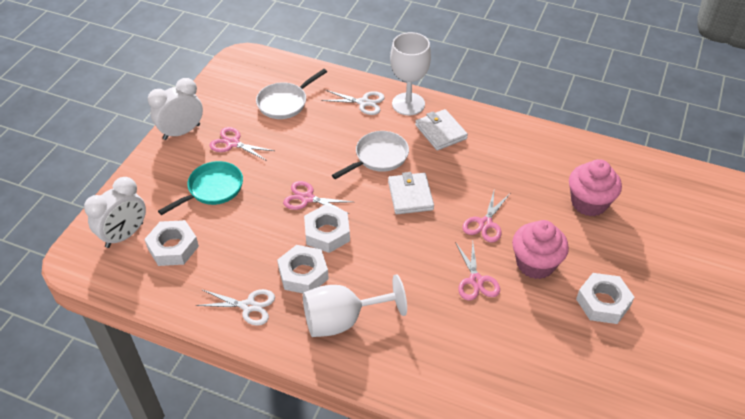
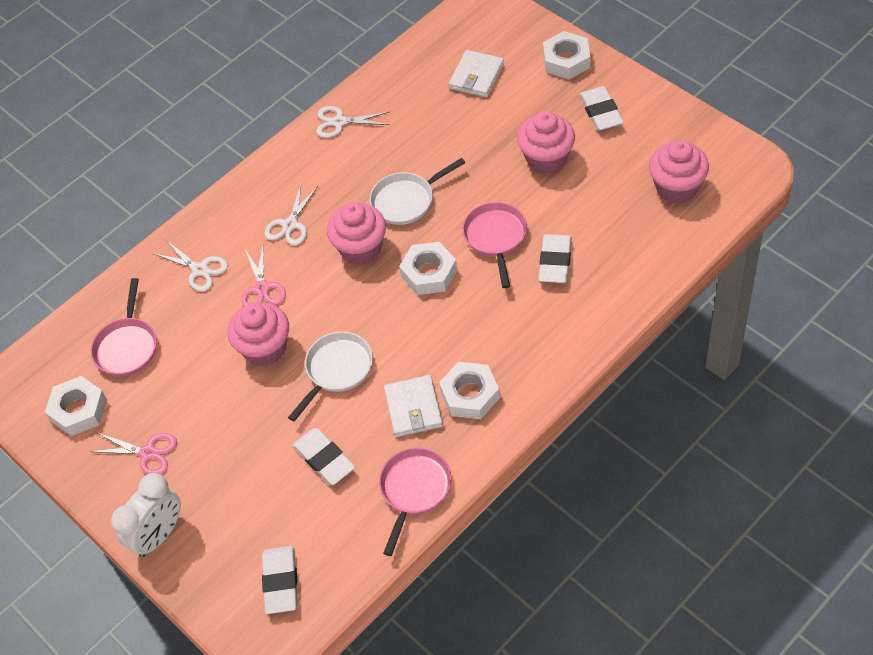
pink cupcake: [512,220,569,279] [569,159,622,216] = 2 -> [228,302,289,366] [327,202,386,265] [517,111,575,174] [649,139,709,203] = 4
pink pan: none = 0 -> [91,278,157,377] [379,447,452,556] [462,202,527,288] = 3
pink scissors: [209,127,274,161] [283,181,353,214] [455,242,500,301] [462,191,510,242] = 4 -> [89,433,177,475] [242,246,286,307] = 2
turquoise pan: [158,161,243,215] = 1 -> none = 0
white clock: [84,177,146,248] [148,78,203,140] = 2 -> [111,473,181,557] = 1
white eraser: none = 0 -> [262,546,298,614] [292,428,355,485] [539,234,572,283] [579,86,624,131] = 4
white goblet: [303,274,407,337] [390,32,431,115] = 2 -> none = 0
white scissors: [196,289,275,326] [322,90,385,115] = 2 -> [153,239,228,292] [265,184,319,246] [317,106,390,138] = 3

